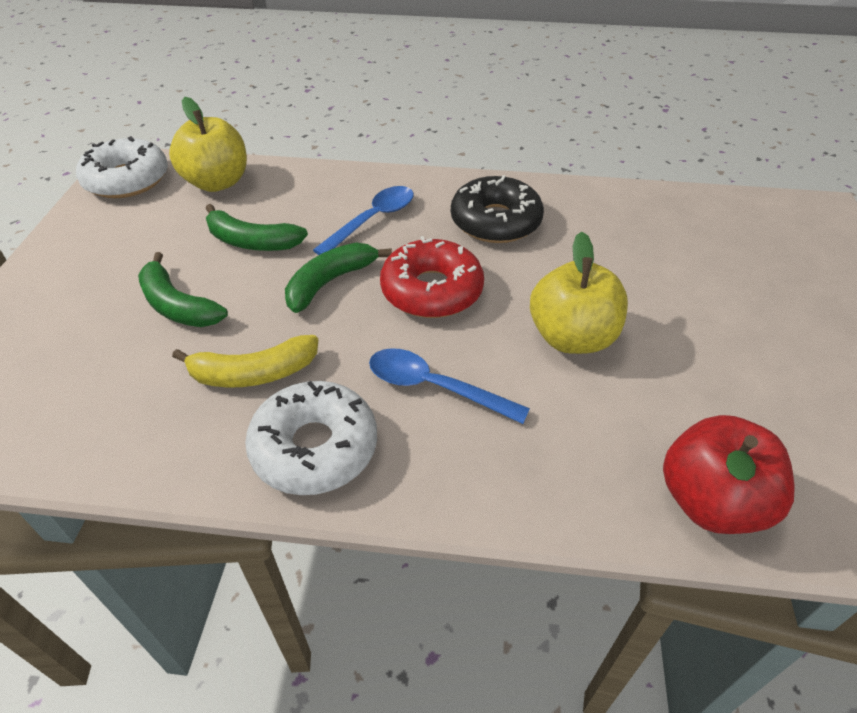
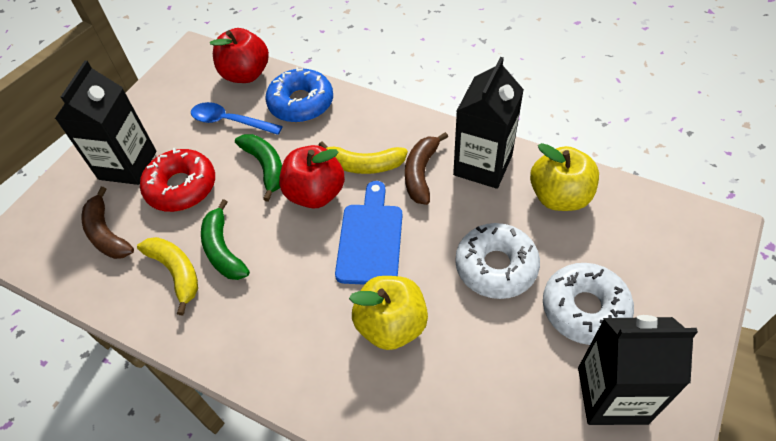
black carton: none = 0 -> [55,61,156,185] [453,57,524,189] [578,315,698,425] = 3
black donut: [451,175,544,243] = 1 -> none = 0
blue cutting board: none = 0 -> [335,181,403,285] = 1
blue donut: none = 0 -> [265,67,333,123] = 1
blue spoon: [313,186,414,255] [369,348,530,424] = 2 -> [191,102,283,135] = 1
brown banana: none = 0 -> [82,187,134,259] [405,132,448,205] = 2
green banana: [138,252,228,327] [206,204,308,251] [285,242,392,313] = 3 -> [201,199,250,280] [235,134,282,202] = 2
red apple: [663,415,794,534] = 1 -> [210,28,269,83] [279,145,345,209] = 2
yellow banana: [172,335,318,388] = 1 -> [137,237,198,315] [318,141,408,174] = 2

